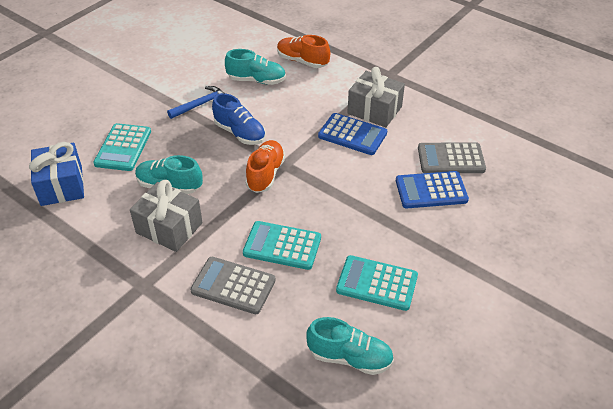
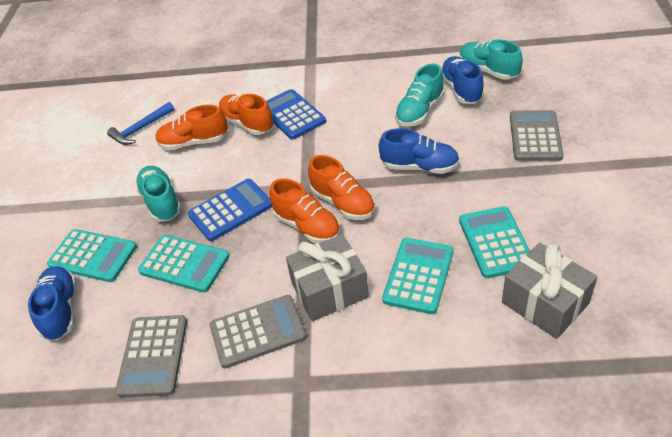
blue gift: [29,142,84,206] = 1 -> none = 0
blue shoe: [212,93,266,145] = 1 -> [28,266,76,340] [379,128,460,174] [441,56,484,104] = 3
grey calculator: [190,257,276,314] [418,142,486,173] = 2 -> [115,315,187,398] [210,295,307,368] [510,110,564,161] = 3
orange shoe: [245,140,285,193] [277,35,330,68] = 2 -> [155,105,228,150] [219,94,274,135] [269,178,341,243] [308,155,375,220] = 4
turquoise calculator: [93,123,151,171] [243,221,321,270] [336,255,418,311] = 3 -> [47,229,137,282] [138,235,229,293] [382,238,453,314] [459,206,530,278] = 4

